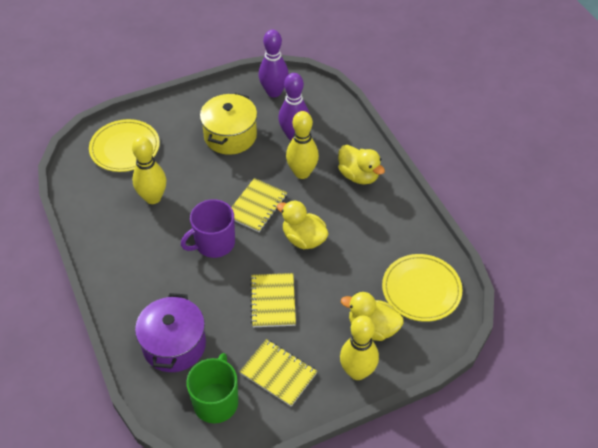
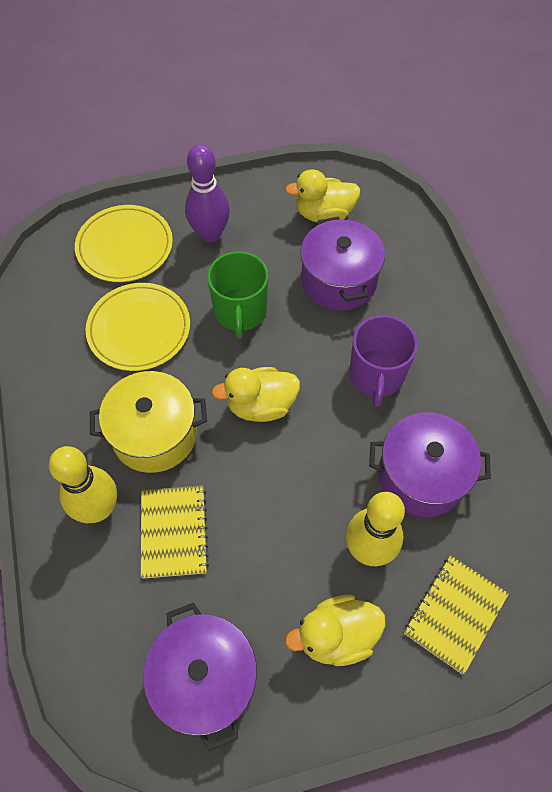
purple bowling pin: [259,30,289,98] [278,73,309,140] = 2 -> [185,144,230,242] = 1
purple pot: [135,293,206,372] = 1 -> [143,603,257,751] [300,216,385,311] [369,412,491,517] = 3
yellow bowling pin: [132,136,166,204] [286,111,319,179] [340,316,379,380] = 3 -> [49,446,117,523] [346,492,405,566] = 2
yellow notebook: [231,178,287,232] [239,339,317,406] [250,273,296,327] = 3 -> [141,485,209,579] [404,555,509,675] = 2

